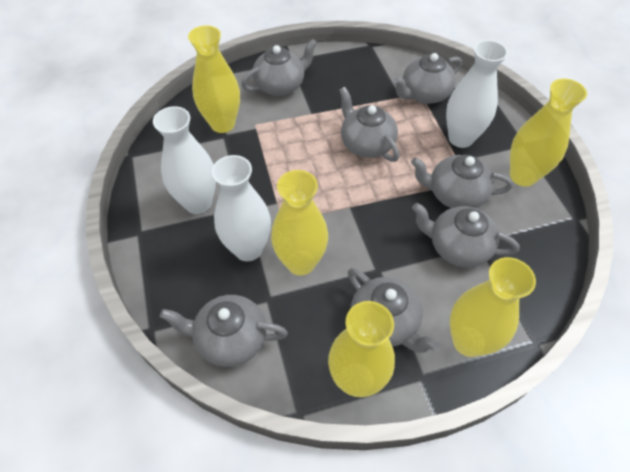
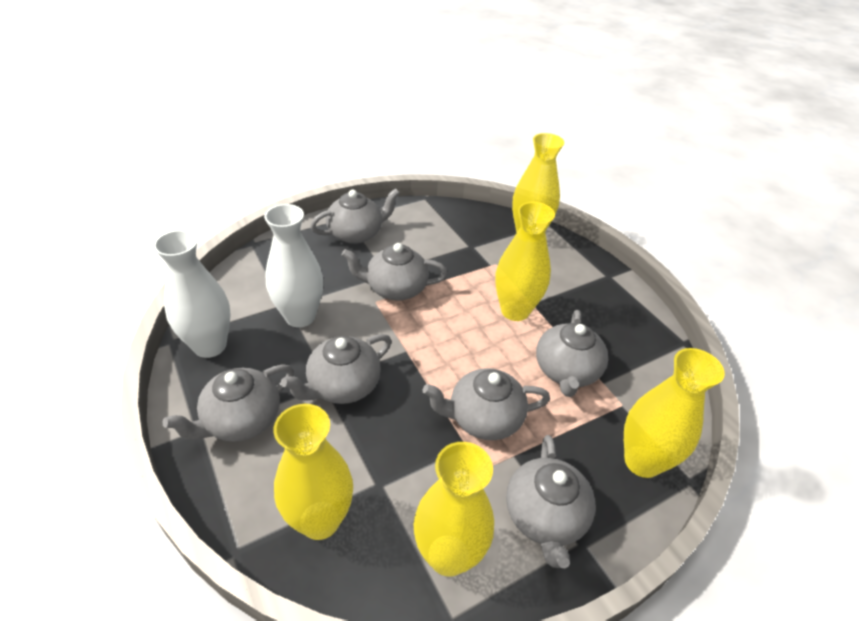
white vase: [153,106,216,214] [212,155,271,261] [446,40,508,148] = 3 -> [153,230,231,358] [264,204,323,328] = 2

